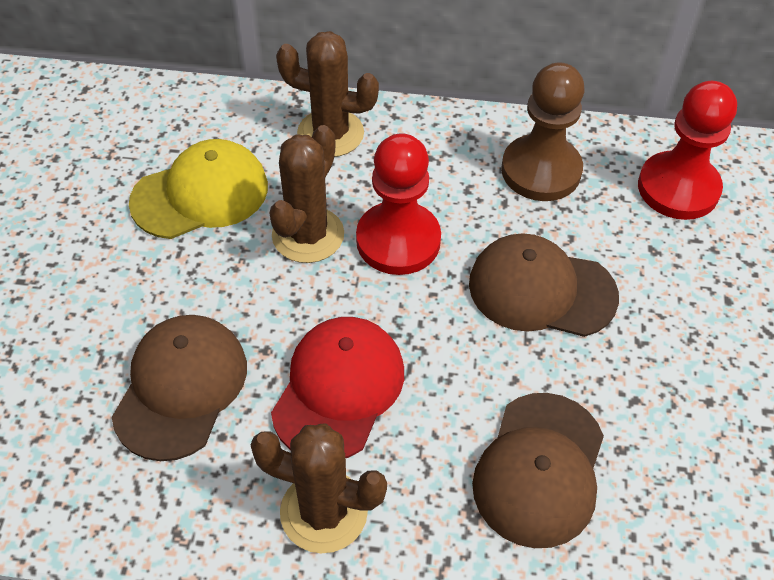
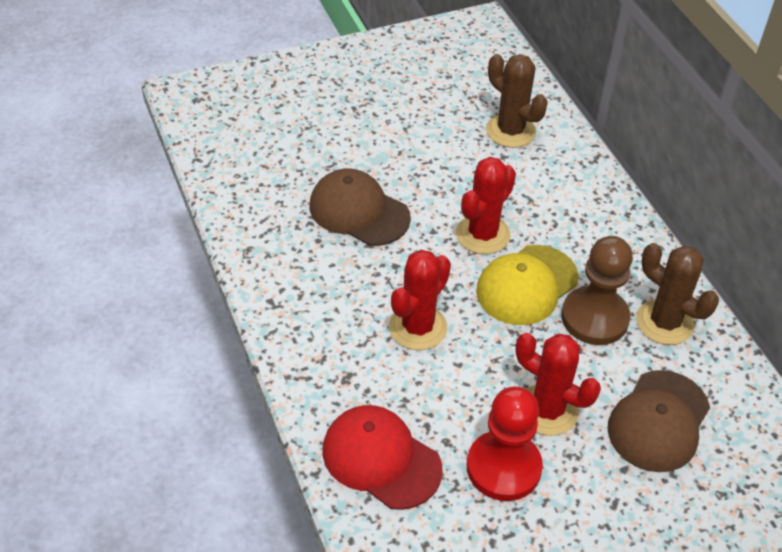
brown cactus: [251,423,387,554] [269,125,344,263] [276,31,379,157] = 3 -> [486,54,548,148] [636,243,719,345] = 2
brown cap: [112,315,247,461] [469,234,619,337] [472,393,604,548] = 3 -> [310,168,411,246] [608,370,710,472] = 2
red cactus: none = 0 -> [389,250,451,350] [456,157,516,254] [516,333,601,436] = 3
red pawn: [356,133,441,275] [638,81,737,220] = 2 -> [467,387,543,501] = 1

